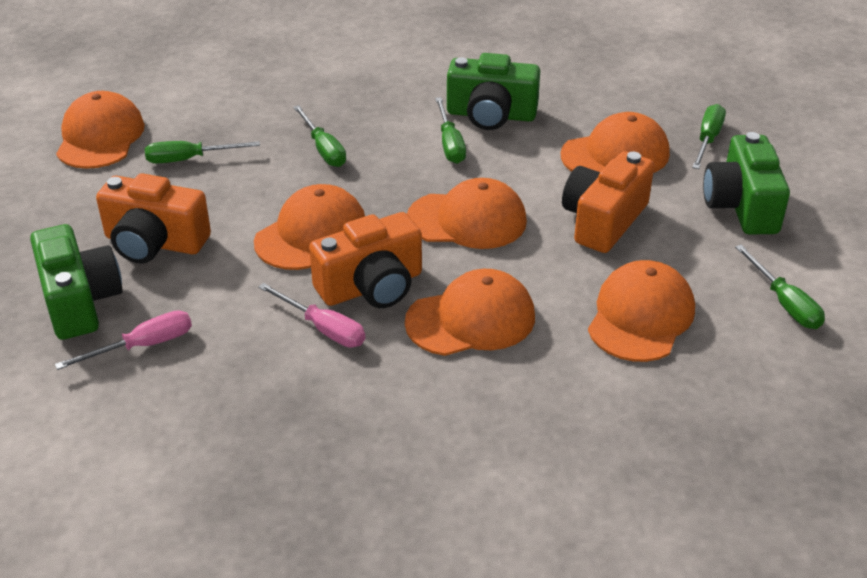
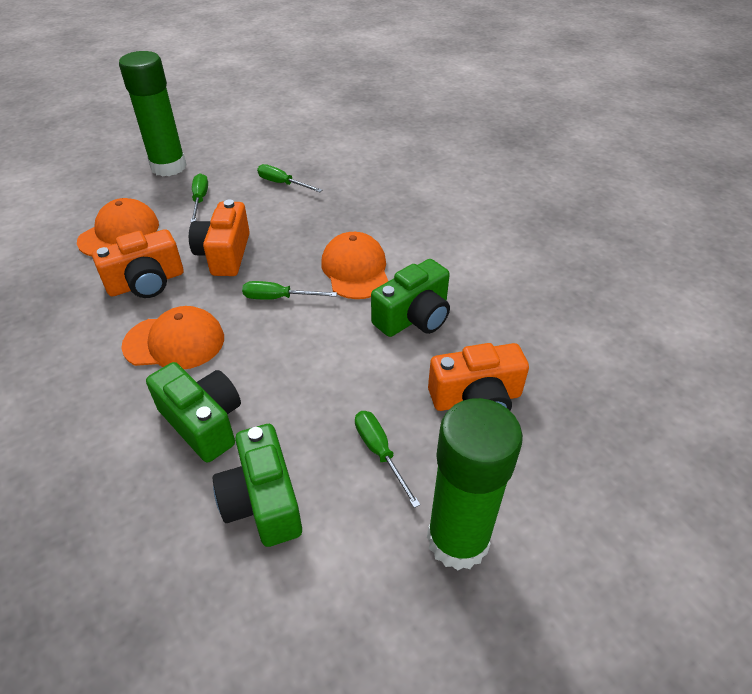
green glue stick: none = 0 -> [119,51,187,177] [427,398,523,570] = 2
green screwdriver: [145,141,260,163] [293,105,346,167] [435,97,466,164] [692,104,726,169] [735,245,825,329] = 5 -> [191,173,208,222] [242,281,337,300] [257,164,322,192] [355,411,421,508] = 4
orange cap: [56,91,145,169] [254,184,365,270] [405,269,535,356] [407,178,527,249] [561,112,670,173] [588,260,695,362] = 6 -> [77,198,159,256] [121,306,224,369] [321,232,388,299] = 3
pink screwdriver: [55,310,192,370] [258,283,365,347] = 2 -> none = 0

